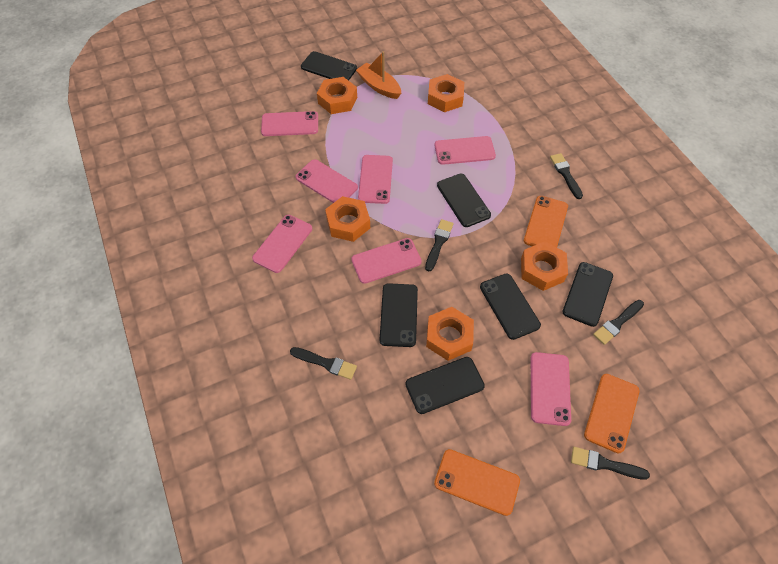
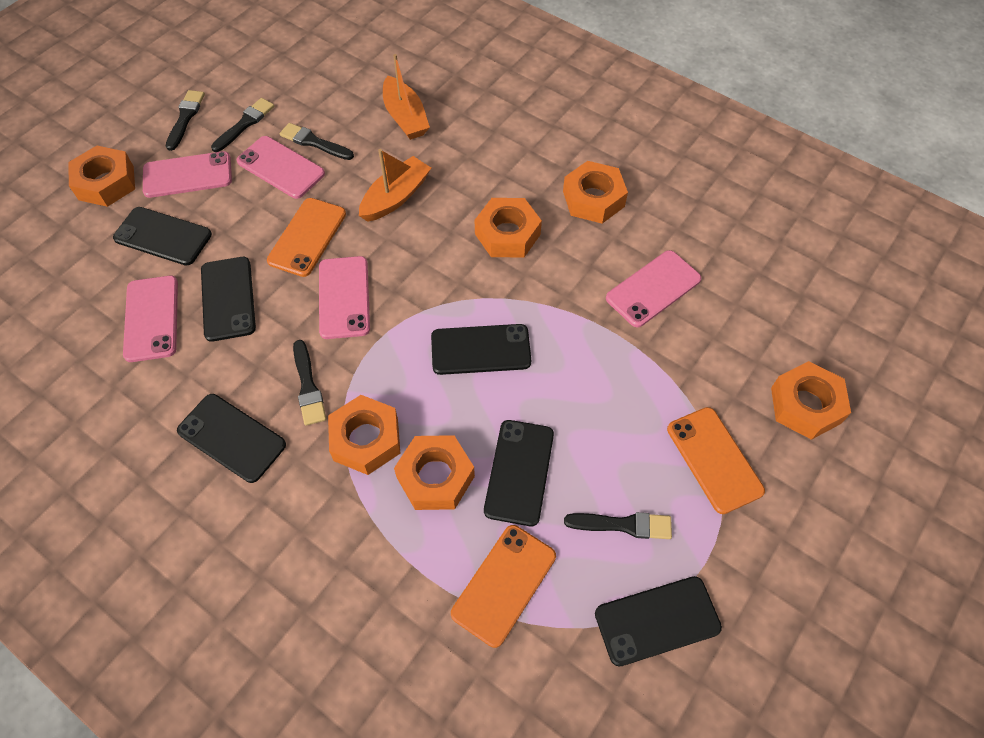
orange boat: [356,51,401,99] = 1 -> [359,149,431,222] [383,54,430,140] = 2
orange nut: [317,77,357,114] [325,196,370,242] [426,307,474,361] [428,74,464,112] [521,241,568,291] = 5 -> [68,145,135,207] [328,395,400,475] [394,435,475,510] [474,198,542,258] [563,161,628,224] [771,361,851,440] = 6
pink phone: [252,215,312,273] [261,111,318,136] [295,159,358,203] [351,238,422,284] [358,155,393,204] [434,136,496,165] [531,352,571,426] = 7 -> [123,276,178,362] [143,151,232,198] [237,136,325,199] [319,256,370,339] [606,250,701,327] = 5

